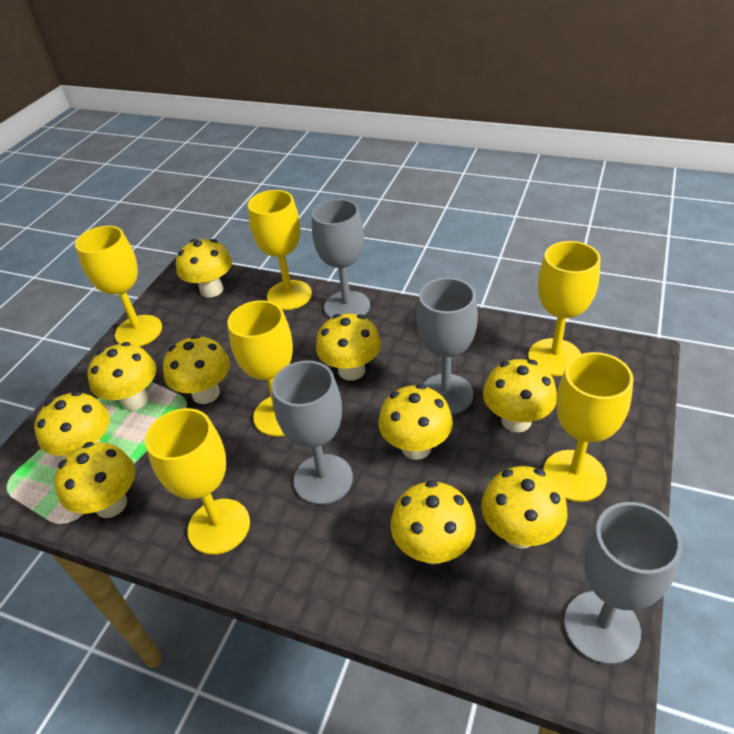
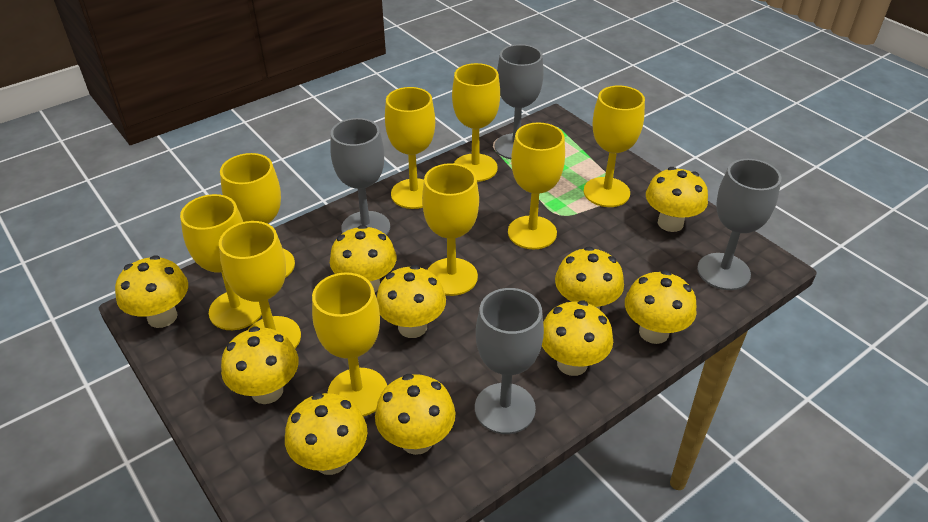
yellow goblet: [75,226,162,346] [145,408,250,555] [227,300,293,436] [248,190,312,310] [528,241,601,376] [543,352,634,502] = 6 -> [180,194,262,330] [219,221,301,348] [220,153,295,278] [312,272,387,416] [385,87,435,209] [422,163,479,296] [452,63,500,182] [508,122,565,249] [583,86,645,207] = 9

